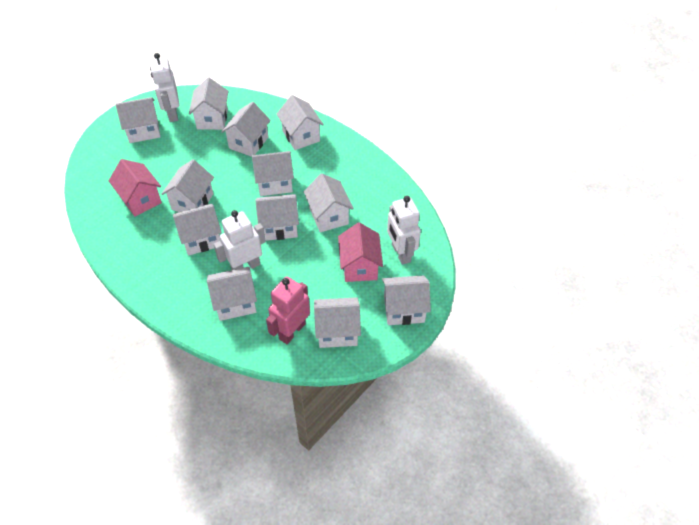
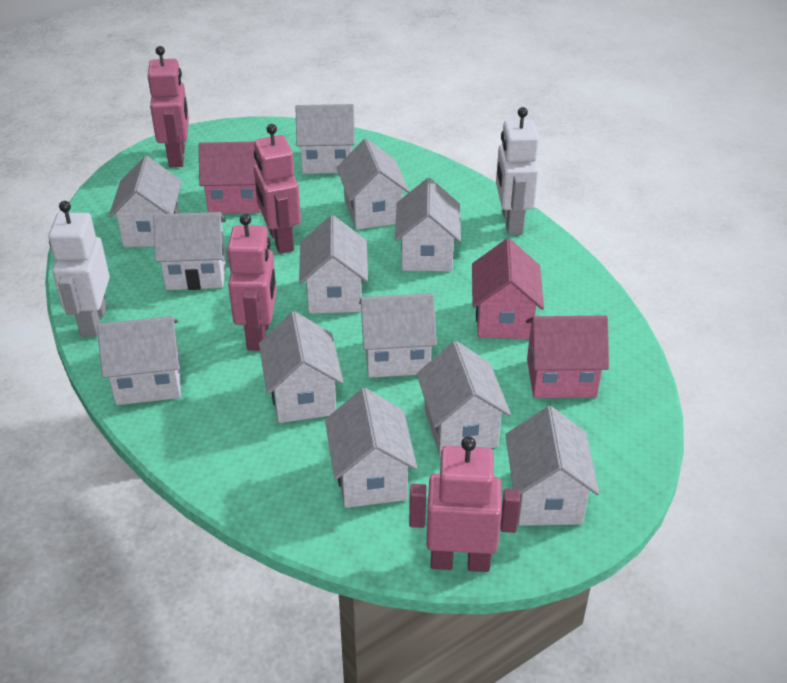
pink house: [109,159,162,217] [338,222,383,282] = 2 -> [199,142,261,214] [472,238,544,339] [526,315,609,398] = 3
pink robot: [266,276,310,344] = 1 -> [148,46,189,167] [227,214,277,351] [254,124,301,254] [409,436,520,572] = 4
white robot: [150,53,179,122] [214,210,266,270] [387,196,421,265] = 3 -> [48,201,110,337] [496,107,539,235] = 2

